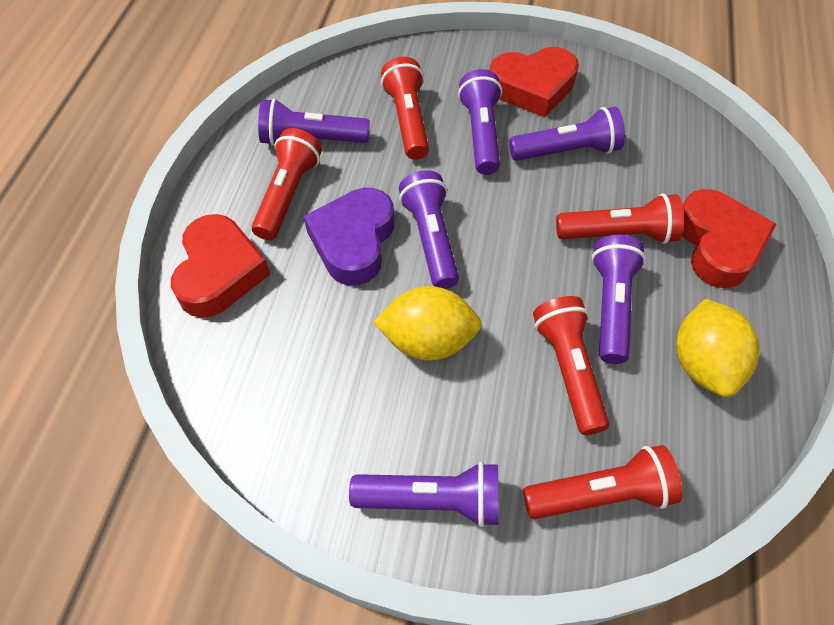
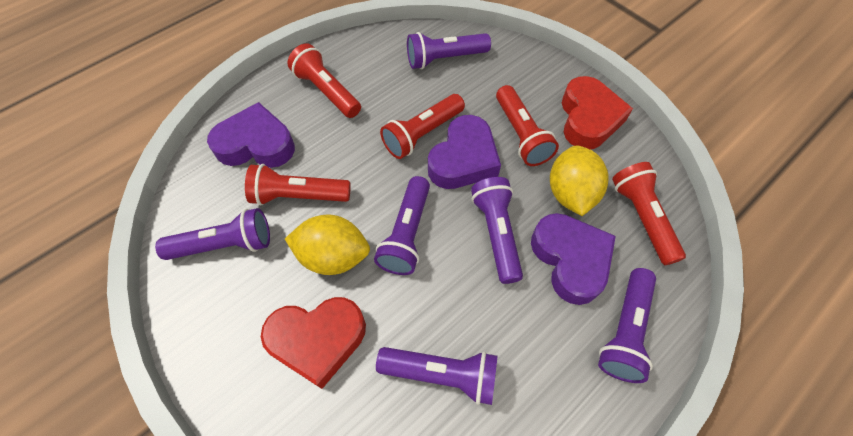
purple heart: [304,188,394,286] = 1 -> [207,102,295,168] [428,115,501,189] [531,213,616,305] = 3
red heart: [171,214,270,318] [490,47,579,117] [682,189,777,288] = 3 -> [261,297,366,389] [562,76,633,149] = 2

